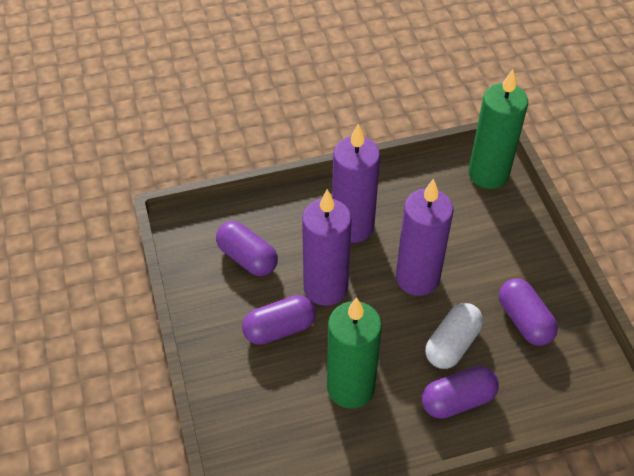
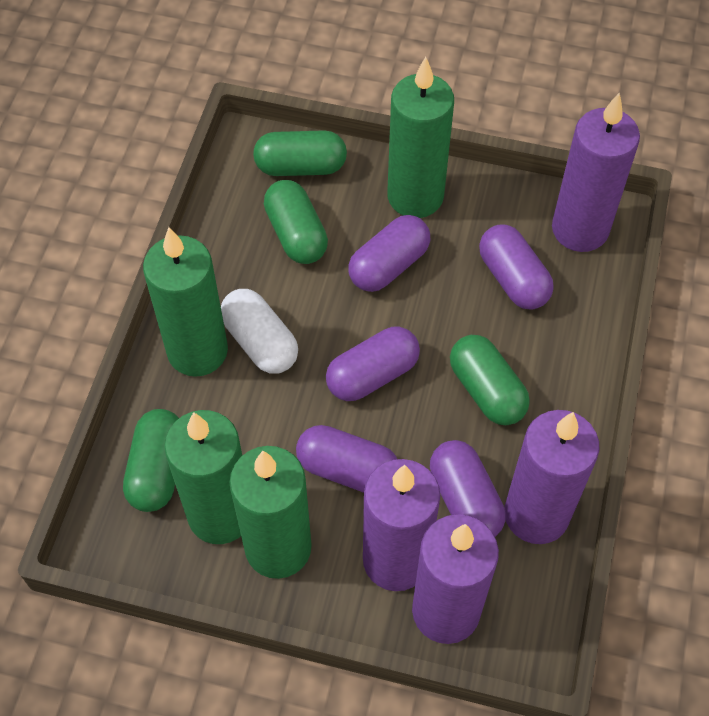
green candle: [327,297,382,409] [468,69,528,189] = 2 -> [143,227,228,377] [164,410,242,544] [229,446,312,579] [387,57,454,218] = 4
green capsule: none = 0 -> [123,409,179,512] [253,130,347,176] [264,180,328,264] [450,335,530,425] = 4
purple candle: [302,189,352,306] [332,124,380,243] [396,178,454,296] = 3 -> [363,459,440,591] [412,514,499,644] [504,410,599,544] [552,93,640,252] = 4
purple capsule: [216,221,278,276] [242,295,316,345] [422,366,499,419] [499,278,558,346] = 4 -> [296,425,397,493] [326,326,420,401] [348,215,430,292] [430,440,506,537] [479,225,554,310] = 5

